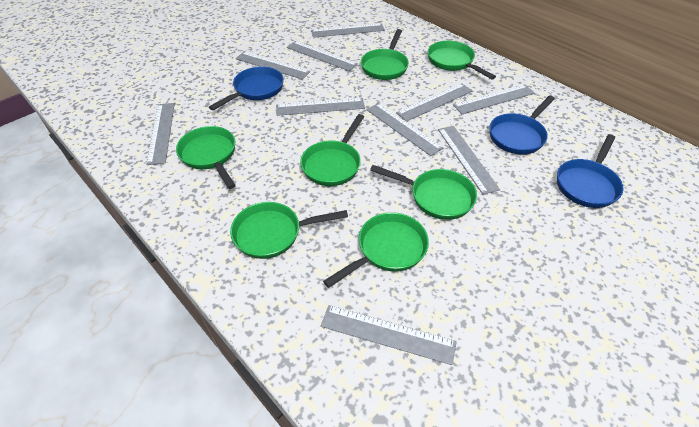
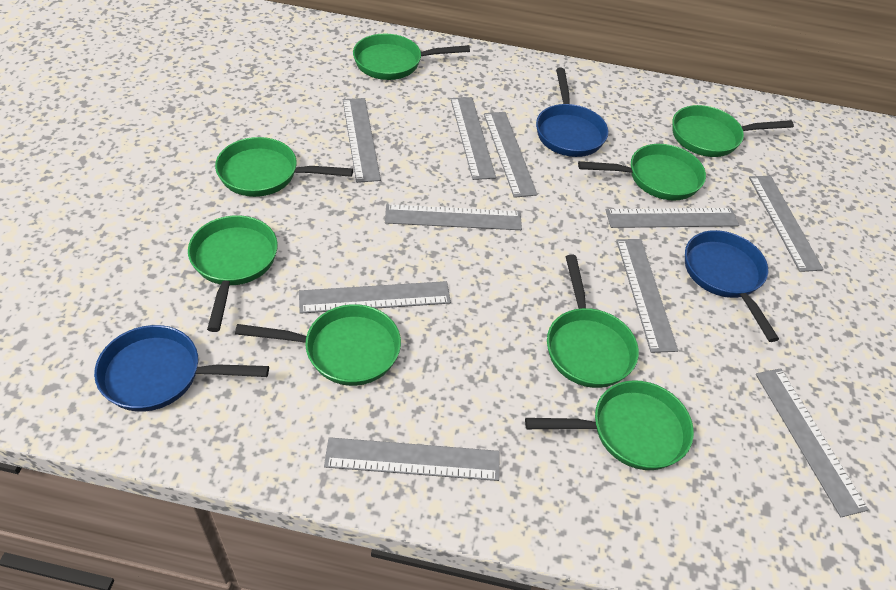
green pan: [176,126,236,189] [230,202,348,259] [300,114,364,186] [323,212,429,288] [361,29,409,80] [370,165,477,220] [428,41,496,79] = 7 -> [188,215,278,332] [215,137,353,197] [235,304,401,386] [353,34,470,80] [525,380,694,470] [547,255,639,388] [578,144,706,201] [672,105,794,157] = 8

